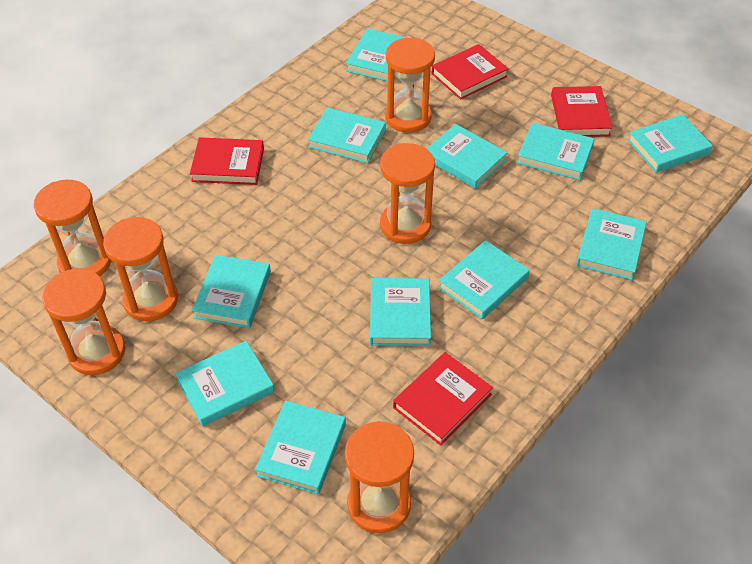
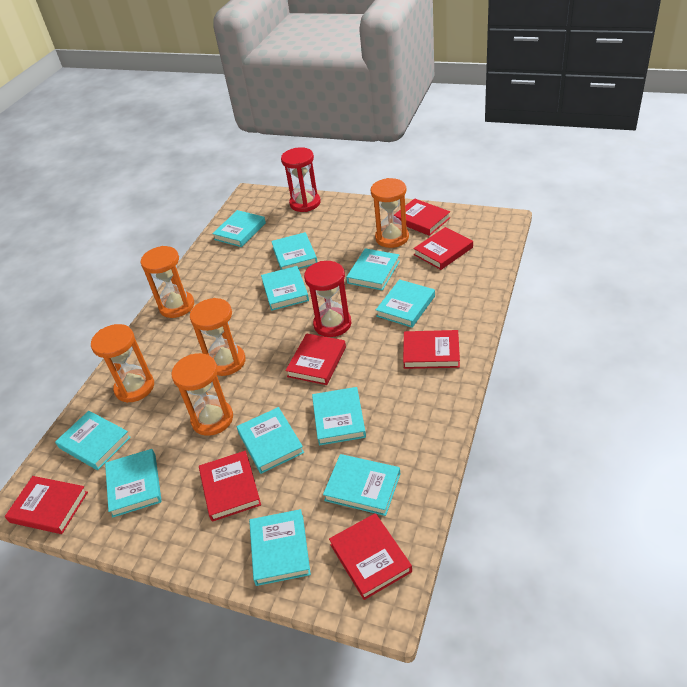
orange hourglass: [34,179,112,276] [42,268,126,375] [103,217,178,321] [345,421,414,534] [380,143,435,244] [385,37,435,133] = 6 -> [91,324,154,403] [141,246,194,318] [172,353,233,436] [190,298,246,376] [371,178,409,248] = 5
red book: [190,137,264,185] [393,352,493,446] [432,44,509,100] [551,86,613,137] = 4 -> [5,476,88,534] [199,451,261,522] [285,333,346,385] [329,513,412,600] [394,198,450,236] [403,330,460,369] [413,227,473,270] = 7
red hourglass: none = 0 -> [281,147,321,212] [304,261,352,337] = 2

